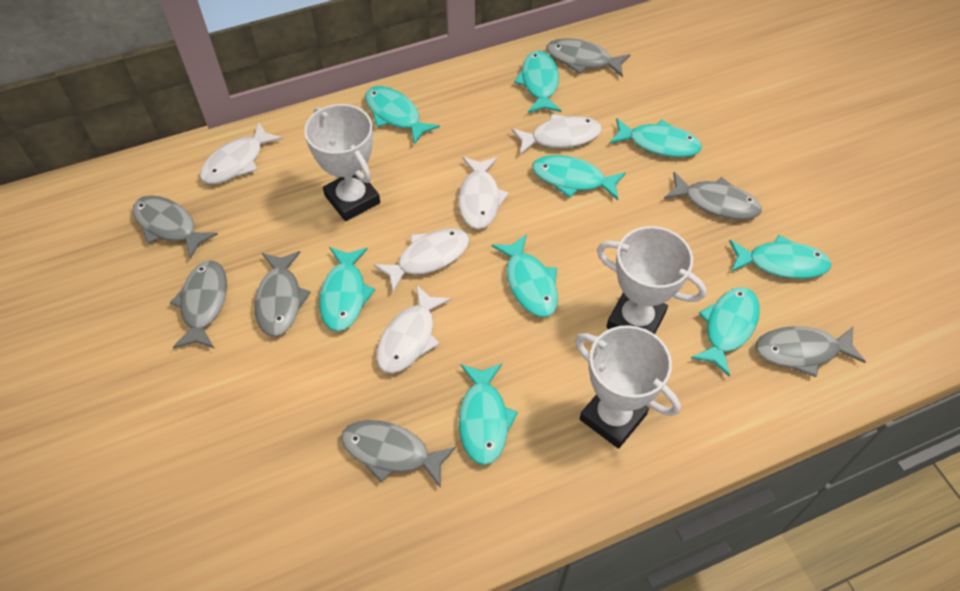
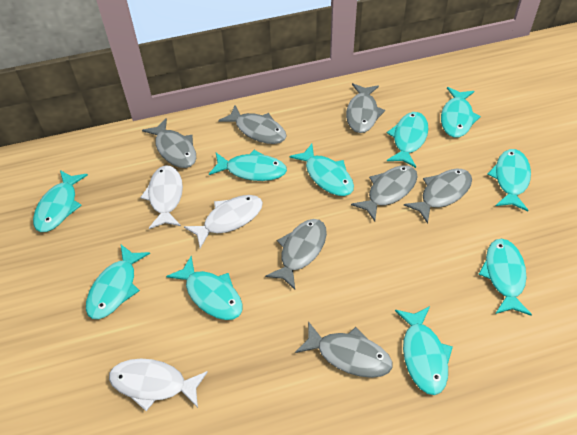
turquoise fish: [319,247,375,332] [365,86,440,145] [459,364,518,465] [492,234,558,317] [514,51,562,113] [532,155,626,200] [609,118,702,157] [690,287,760,377] [729,235,831,279] = 9 -> [33,170,88,232] [86,245,150,319] [166,256,243,320] [209,150,287,181] [289,144,354,196] [387,112,428,168] [395,306,453,395] [441,87,481,138] [478,239,532,316] [487,149,531,211] = 10
white fish: [200,122,283,184] [374,228,469,292] [377,285,451,374] [458,157,509,229] [511,114,602,155] = 5 -> [109,359,208,411] [140,165,183,229] [184,195,263,248] = 3
white trophy: [304,104,380,221] [575,325,681,449] [597,226,707,334] = 3 -> none = 0

